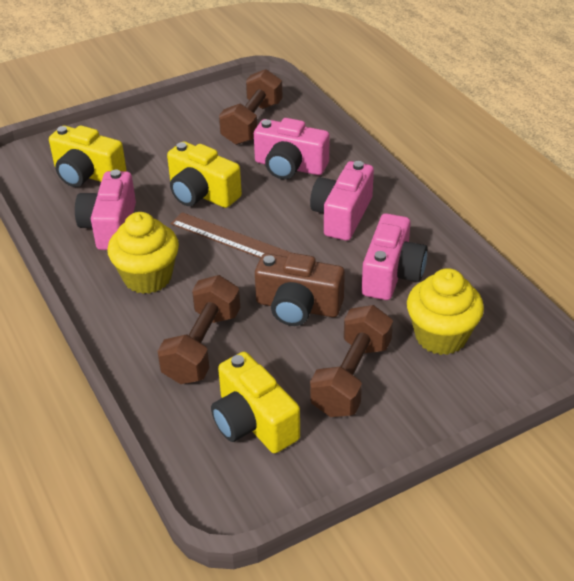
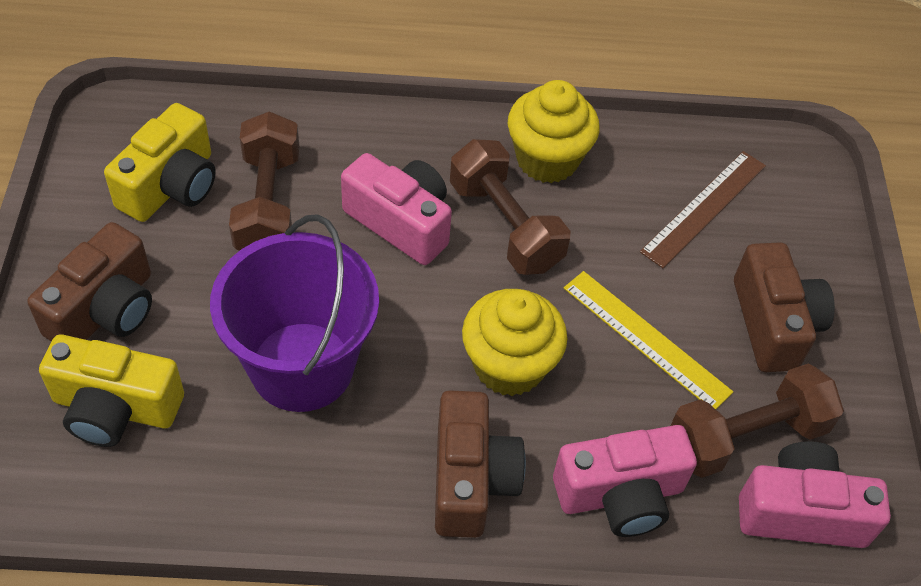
brown camera: [255,253,345,326] = 1 -> [27,222,152,342] [435,390,526,538] [734,242,835,372] = 3
pink camera: [75,170,136,250] [254,118,330,179] [310,161,374,241] [362,213,427,300] = 4 -> [341,153,452,265] [553,425,697,537] [739,441,891,548] = 3
purple bucket: none = 0 -> [210,215,379,412] = 1
yellow camera: [49,125,127,187] [167,141,242,208] [211,352,300,453] = 3 -> [39,334,184,447] [104,103,216,222] = 2
yellow ruler: none = 0 -> [564,271,733,409] = 1

